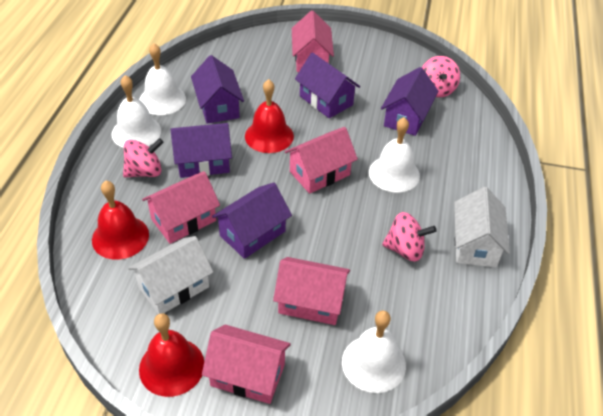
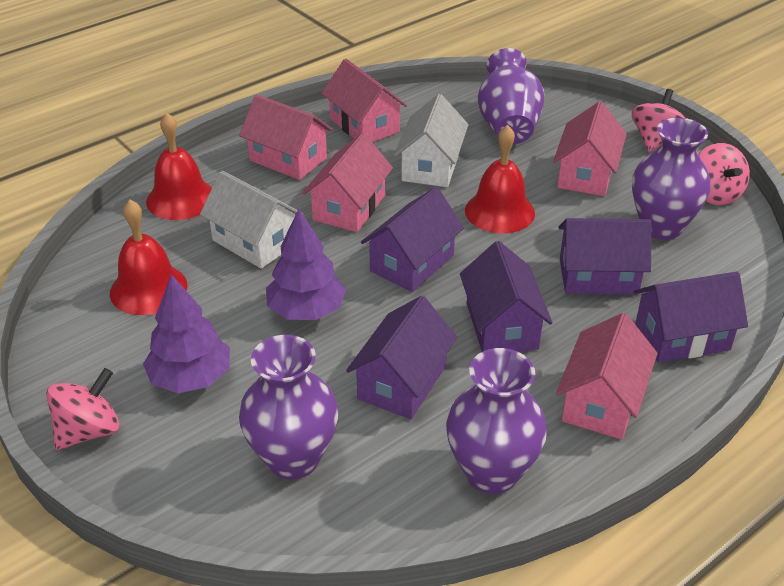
purple tree: none = 0 -> [143,274,230,393] [266,209,346,320] = 2
purple vase: none = 0 -> [239,335,339,479] [446,348,547,494] [478,48,545,144] [632,118,711,240] = 4
white bell: [111,75,161,148] [139,43,186,115] [342,310,406,393] [369,117,420,192] = 4 -> none = 0

